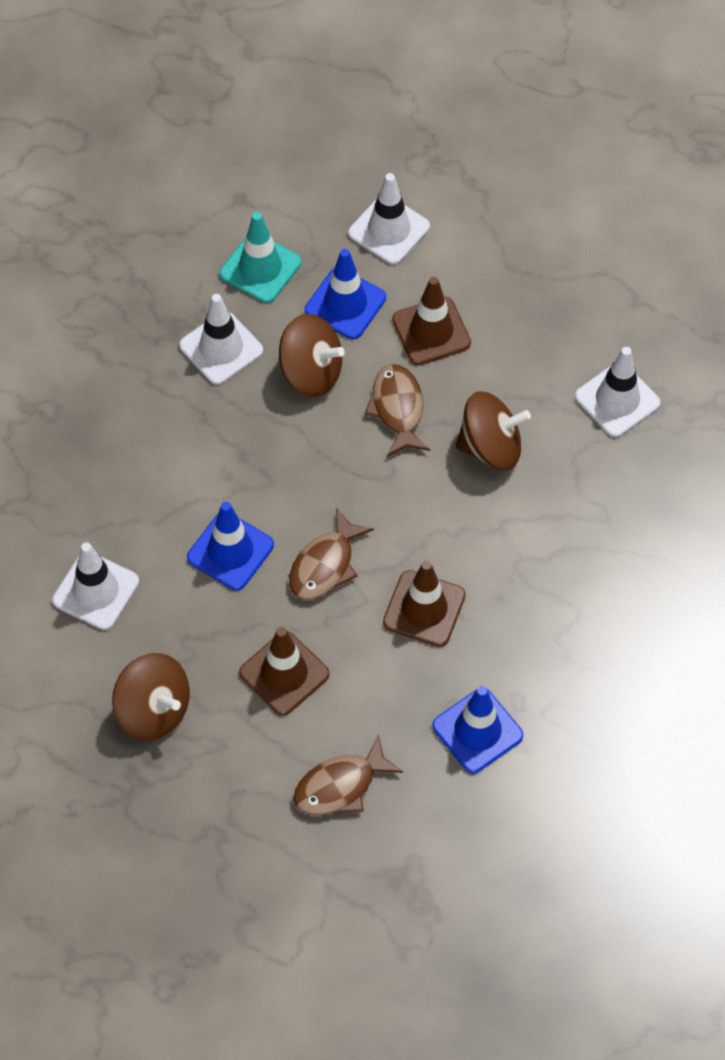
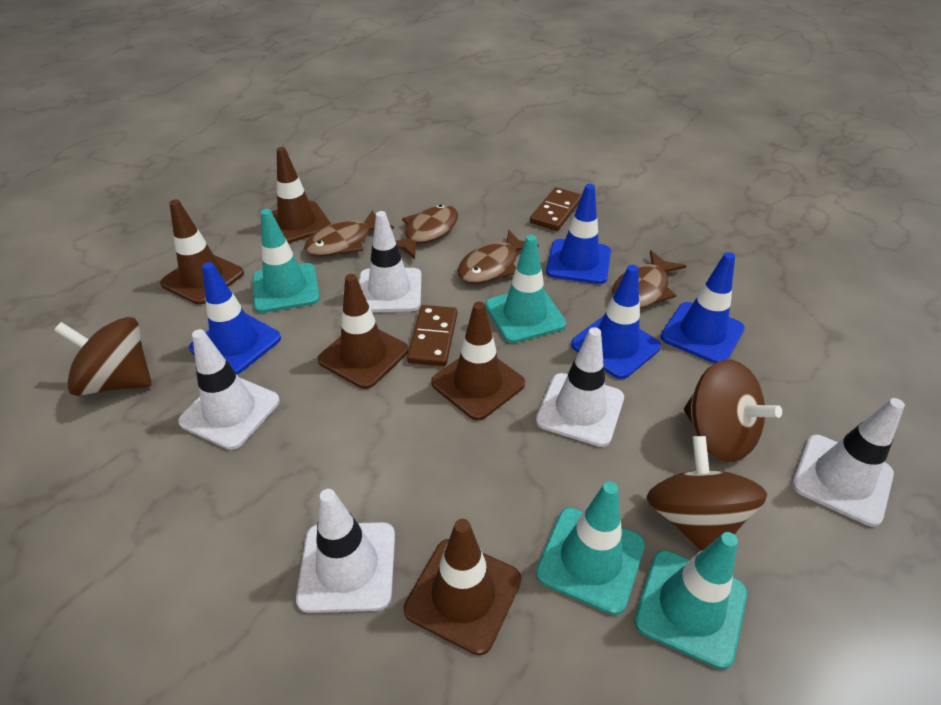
blue traffic cone: [187,502,274,590] [305,249,386,339] [432,686,523,773] = 3 -> [189,262,281,375] [546,184,611,284] [571,265,661,379] [660,252,745,364] = 4
brown domino: none = 0 -> [407,305,457,366] [530,187,582,231] = 2
brown fish: [289,508,374,600] [294,734,403,815] [365,364,430,457] = 3 -> [304,210,394,256] [396,204,458,259] [457,230,539,283] [612,250,686,308] = 4
brown traffic cone: [239,627,330,715] [383,561,466,647] [392,277,471,365] = 3 -> [160,199,244,305] [271,147,331,243] [318,274,409,389] [404,519,521,655] [431,302,525,421] = 5
turquoise traffic cone: [220,212,301,303] = 1 -> [252,209,320,313] [485,235,566,343] [536,481,645,615] [634,532,747,670] = 4
white traffic cone: [52,542,139,630] [179,294,263,385] [348,173,430,265] [575,347,660,437] = 4 -> [178,329,280,450] [296,489,395,613] [359,211,422,312] [536,327,624,447] [792,398,905,527] = 5

